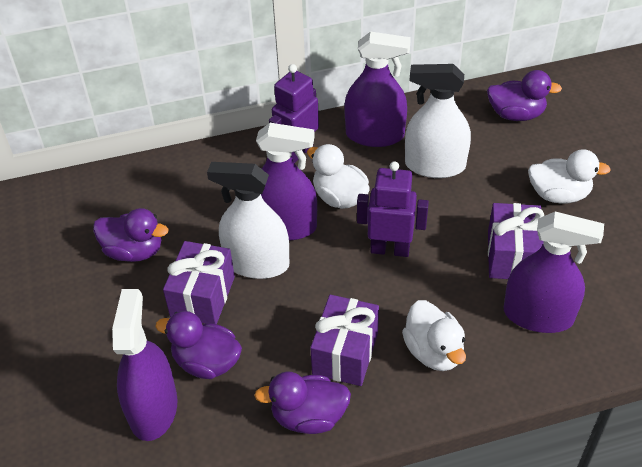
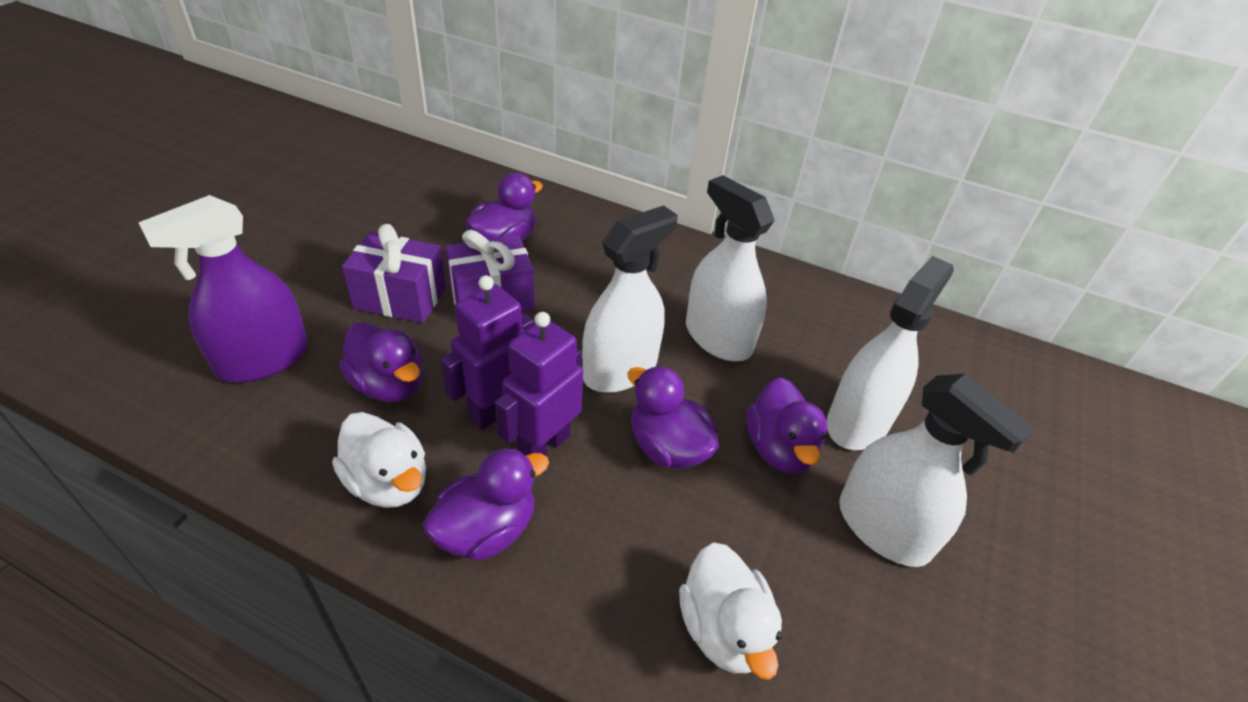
purple duck: [93,208,168,262] [155,311,242,379] [254,371,351,434] [487,70,562,121] = 4 -> [339,322,423,402] [423,448,549,561] [466,173,543,241] [628,366,719,469] [747,377,827,474] = 5
purple gift: [163,241,235,324] [310,295,379,386] [488,203,544,279] = 3 -> [342,224,446,323] [445,230,535,312] = 2
purple spray bottle: [112,289,178,441] [256,123,317,241] [344,32,411,147] [504,212,604,333] = 4 -> [138,195,309,382] = 1
white duck: [307,144,370,209] [402,300,466,371] [528,149,611,203] = 3 -> [332,412,426,508] [679,543,782,680] = 2
white spray bottle: [207,162,289,279] [405,64,471,178] = 2 -> [582,205,678,393] [686,175,775,361] [827,256,954,450] [839,374,1035,567] = 4

